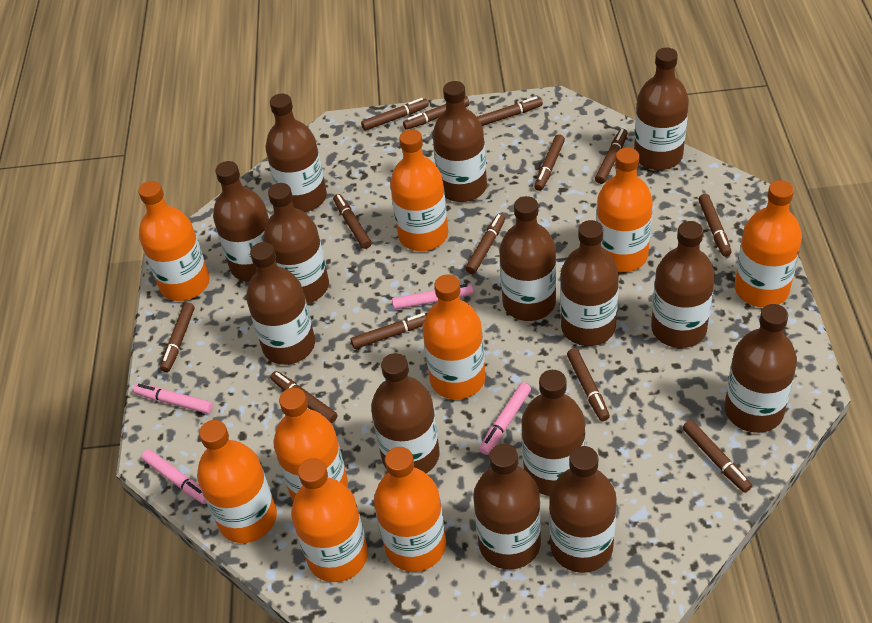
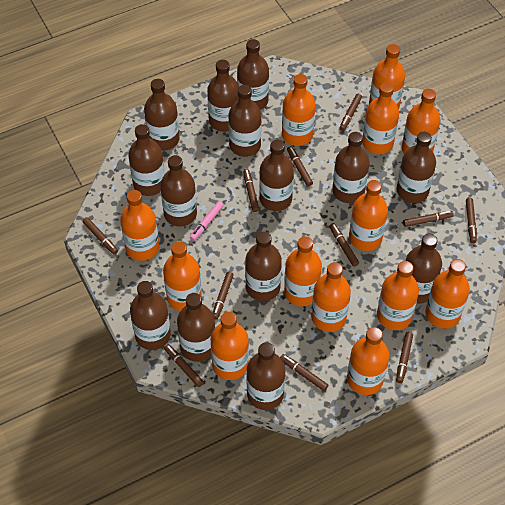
brown marker: [160,302,195,372] [270,371,338,423] [333,194,372,249] [351,313,427,349] [361,98,429,131] [403,96,470,130] [465,213,505,274] [477,97,543,126] [534,134,565,191] [567,348,610,421] [595,129,628,184] [683,420,752,493] [698,194,732,256] = 13 -> [82,217,118,255] [164,344,204,387] [213,272,234,320] [243,169,259,212] [280,354,328,391] [287,146,313,186] [329,223,359,266] [339,94,362,131] [396,332,413,383] [403,211,454,227] [466,198,477,243] = 11
orange bottle: [138,181,210,301] [197,420,277,543] [273,388,348,502] [291,458,368,582] [374,447,446,572] [390,129,448,251] [423,274,486,400] [596,147,653,272] [735,180,802,308] = 9 -> [120,190,159,261] [163,241,202,311] [210,312,249,380] [282,74,315,146] [284,236,322,306] [311,262,351,332] [347,327,389,395] [349,180,388,251] [362,82,399,154] [369,44,405,110] [377,261,419,330] [402,89,440,154] [425,259,470,329] = 13
pink marker: [133,384,213,414] [142,449,206,504] [392,284,474,310] [479,382,531,455] = 4 -> [190,201,224,241] = 1

